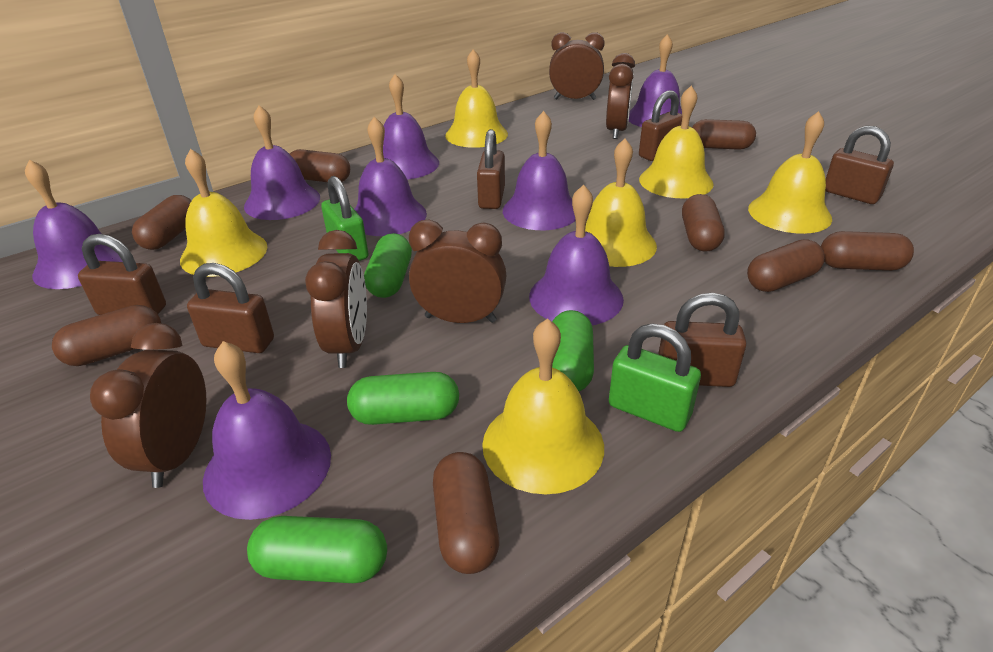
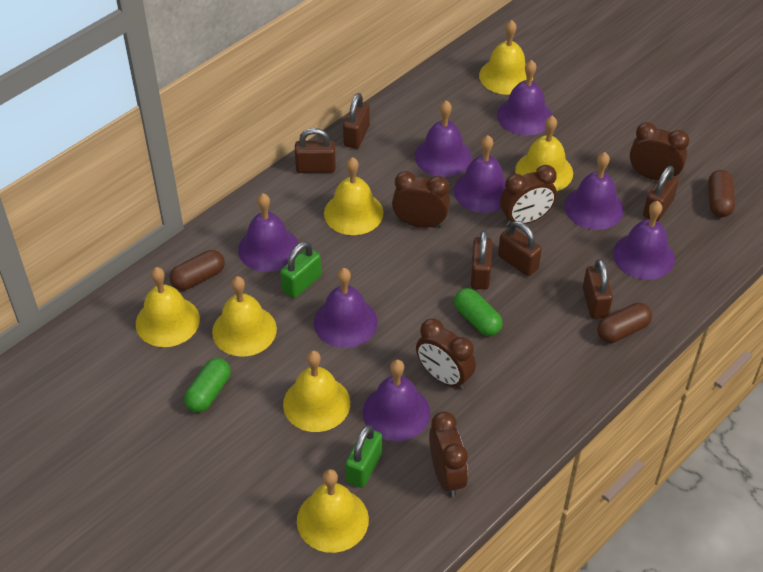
brown capsule: [52,305,161,366] [132,195,192,250] [290,149,350,182] [433,452,499,574] [682,194,725,252] [692,119,756,150] [747,240,825,292] [821,231,914,271] = 8 -> [169,250,225,290] [597,303,652,343] [708,170,735,217] = 3
green capsule: [247,516,387,583] [347,372,459,425] [364,233,412,298] [552,310,594,391] = 4 -> [184,358,231,412] [454,288,503,336] = 2
yellow bell: [180,149,267,277] [445,49,508,148] [482,318,604,494] [585,139,657,267] [639,86,714,198] [748,111,832,234] = 6 -> [136,267,200,347] [212,276,277,357] [283,351,350,432] [297,469,369,553] [324,157,383,235] [479,20,533,95] [515,116,573,191] = 7

